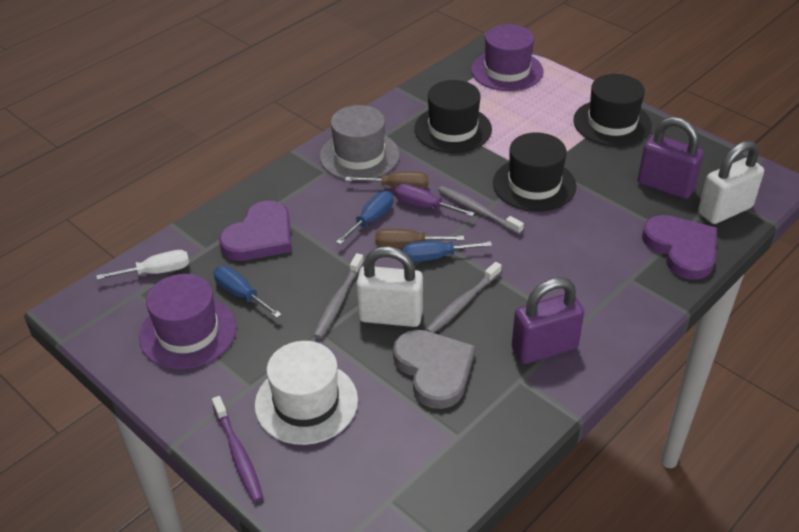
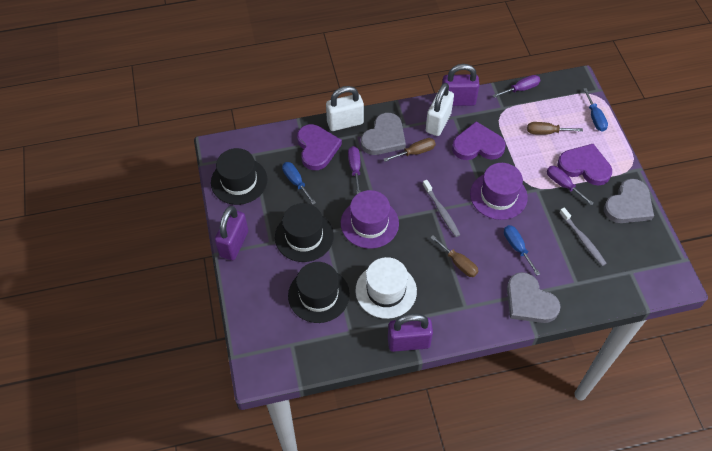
brown screwdriver: [345,172,429,189] [375,229,464,248] = 2 -> [383,138,436,162] [430,235,478,277] [527,122,583,135] = 3
grey hat: [320,105,400,180] = 1 -> none = 0
grey heart: [393,330,475,409] = 1 -> [361,113,406,155] [507,272,561,323] [604,179,654,223] = 3
grey toothbrush: [313,253,364,338] [425,262,501,333] [438,186,524,234] = 3 -> [423,180,460,237] [560,208,607,266] = 2
purple heart: [219,201,292,261] [642,215,717,280] = 2 -> [297,124,342,170] [452,121,506,160] [557,144,612,186] = 3
purple padlock: [511,277,584,364] [638,117,704,199] = 2 -> [215,206,248,260] [388,314,433,352] [442,64,479,106] = 3
purple screwdriver: [394,184,475,217] = 1 -> [348,146,361,194] [492,75,540,98] [547,166,593,205] = 3
purple toothbrush: [212,396,263,502] = 1 -> none = 0
white screwdriver: [96,250,189,280] = 1 -> none = 0

